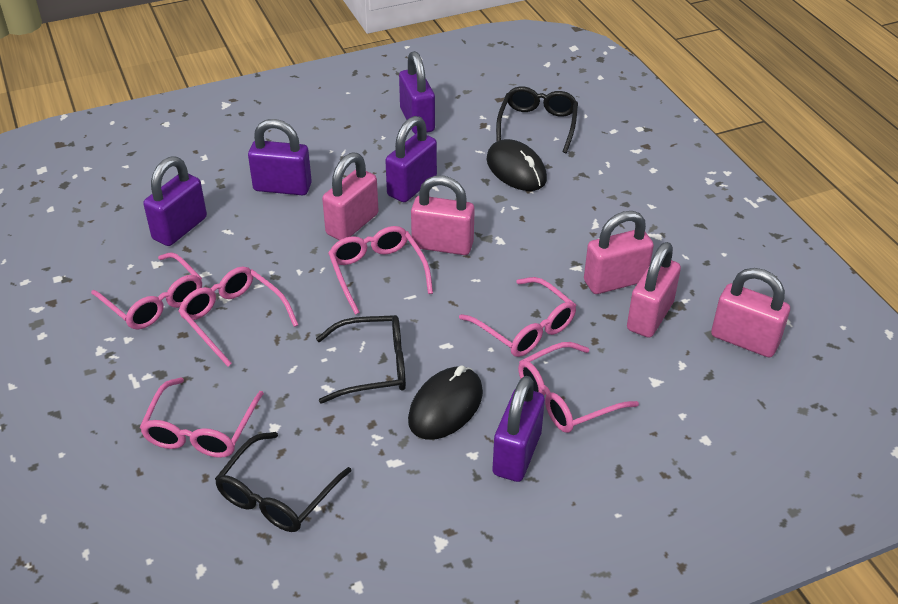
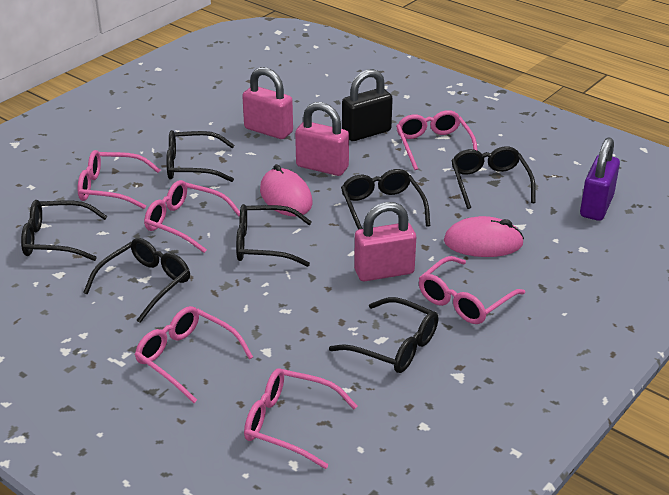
black glasses: [215,432,351,532] [316,315,406,404] [496,87,578,153] = 3 -> [21,200,108,261] [83,238,190,323] [166,130,235,182] [236,204,312,267] [329,297,438,373] [341,169,430,230] [451,146,536,209] = 7
black mouse: [408,365,483,440] [486,139,547,191] = 2 -> none = 0
black padlock: none = 0 -> [342,69,393,141] = 1
pink mouse: none = 0 -> [260,164,312,217] [444,216,524,257] = 2
pink padlock: [322,152,379,240] [411,176,475,255] [584,211,654,294] [627,242,681,338] [711,268,790,357] = 5 -> [242,67,293,139] [295,102,349,176] [354,202,416,281] = 3
purple padlock: [143,156,207,246] [248,119,312,195] [385,116,437,202] [399,51,435,134] [492,376,545,482] = 5 -> [580,137,620,221] = 1

